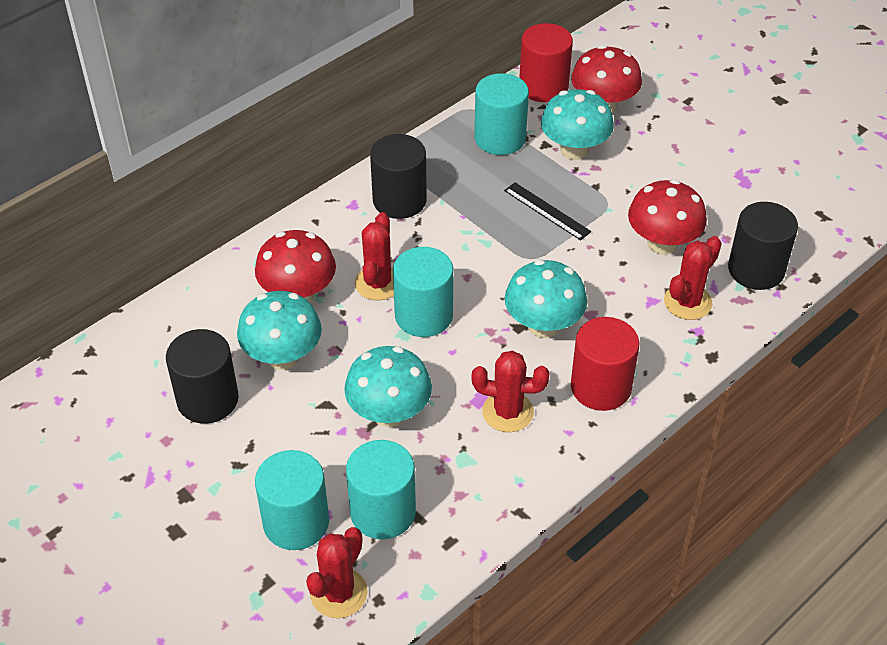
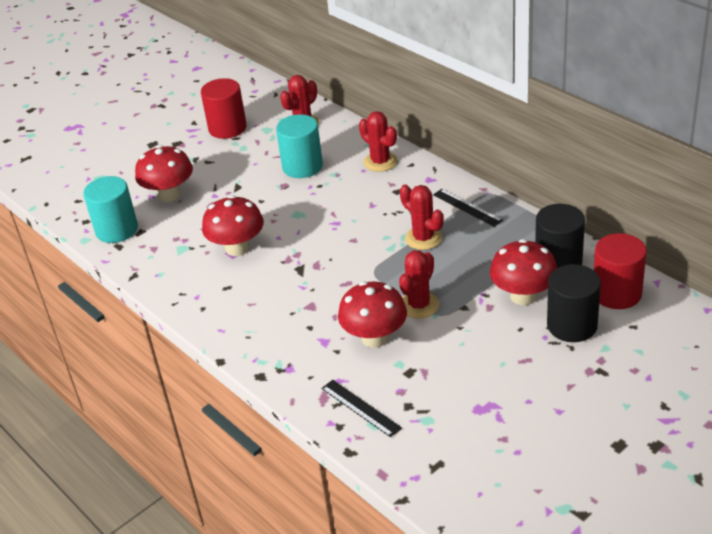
black cylinder: [166,329,239,424] [370,134,427,219] [728,202,798,290] = 3 -> [535,204,585,268] [547,264,601,342] = 2
black ruler: [504,182,592,240] = 1 -> [321,380,402,437] [433,189,503,227] = 2
red mushroom: [255,230,336,303] [571,45,642,114] [628,179,707,255] = 3 -> [135,145,193,202] [202,195,264,256] [338,281,407,348] [490,239,557,305] = 4
turquoise cylinder: [255,450,329,550] [346,440,416,539] [393,247,453,337] [474,73,529,155] = 4 -> [83,176,138,243] [276,114,323,178] = 2
turquoise mushroom: [237,291,322,370] [344,346,432,427] [505,259,587,338] [541,89,614,160] = 4 -> none = 0

